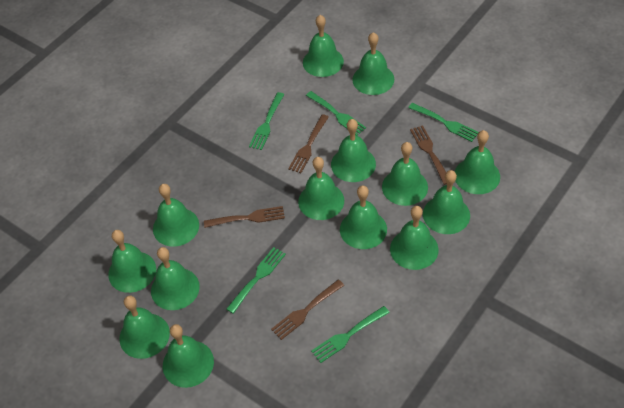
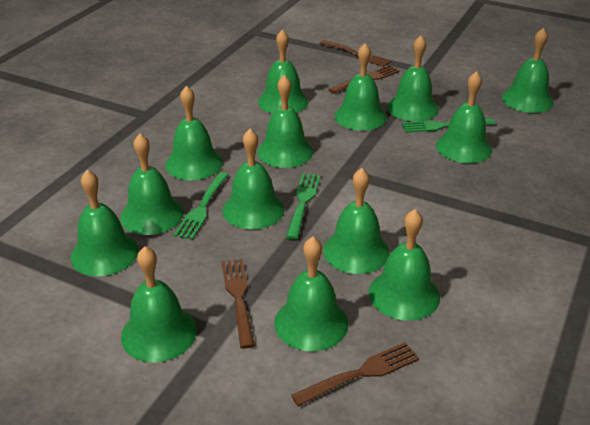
green fork: [226,247,286,314] [249,92,285,150] [306,91,366,135] [311,306,390,363] [408,103,479,142] = 5 -> [174,172,228,240] [286,173,321,239] [402,118,495,133] = 3

